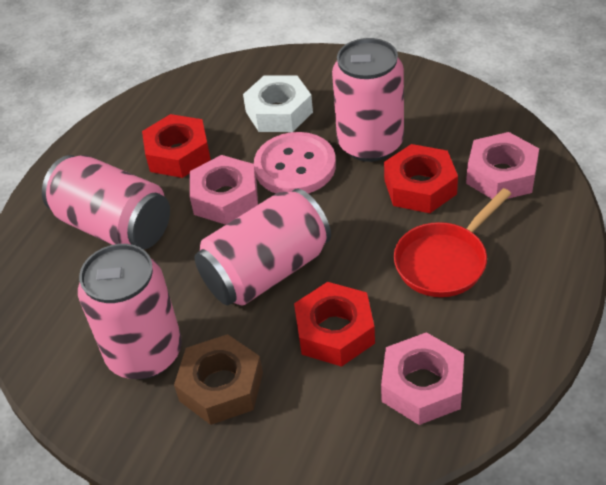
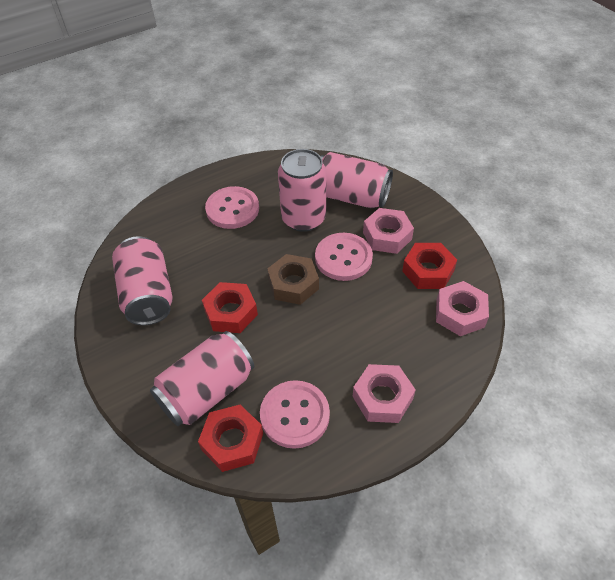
pink button: [254,132,336,194] = 1 -> [205,186,259,229] [260,380,330,449] [315,233,373,281] = 3
red pan: [394,188,511,297] = 1 -> none = 0
white nut: [243,75,313,132] = 1 -> none = 0

